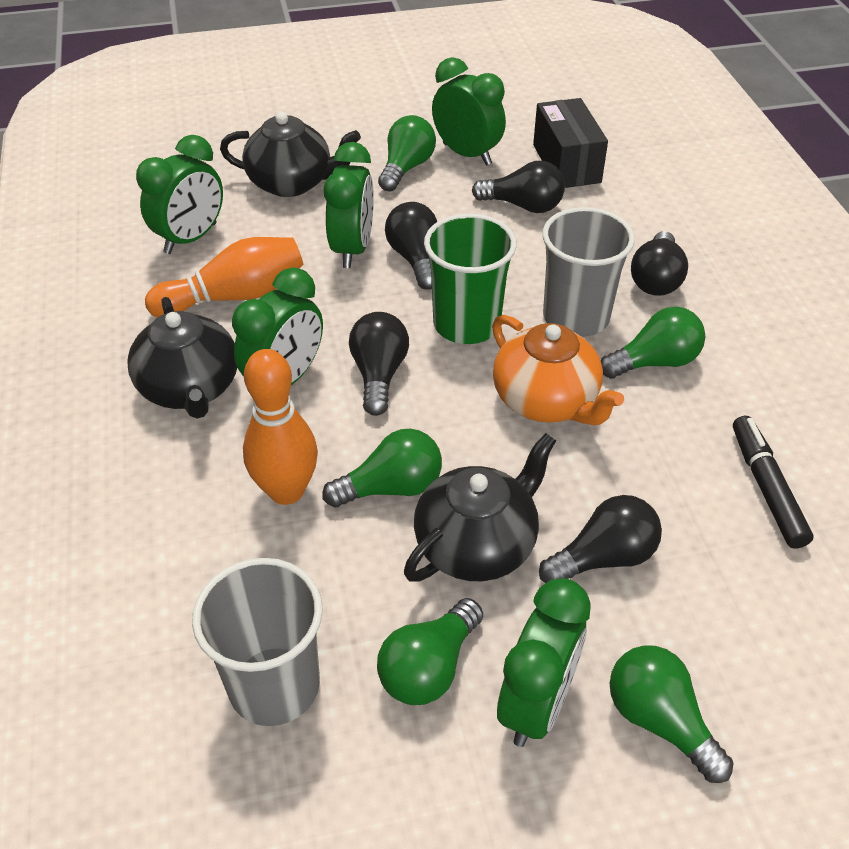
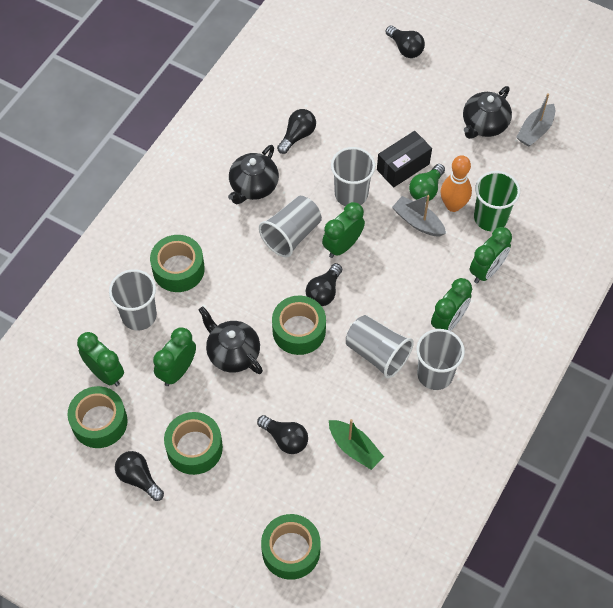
black marker: [733,416,813,549] = 1 -> none = 0
green boat: none = 0 -> [329,419,384,470] = 1
green light bulb: [323,429,442,507] [377,598,483,705] [378,115,436,191] [601,307,705,379] [610,645,734,783] = 5 -> [409,164,445,201] = 1
green tape: none = 0 -> [68,386,128,448] [150,235,205,292] [164,412,223,475] [261,514,321,580] [272,296,326,355] = 5
grey boat: none = 0 -> [392,195,446,237] [516,93,555,147] = 2
grey cup: [192,558,323,726] [542,207,635,337] = 2 -> [109,269,157,330] [259,196,322,257] [331,147,375,206] [346,315,414,378] [416,329,465,390] = 5
orange bowling pin: [145,237,303,317] [243,349,318,505] = 2 -> [440,155,472,212] = 1
orange teapot: [492,315,624,425] = 1 -> none = 0

